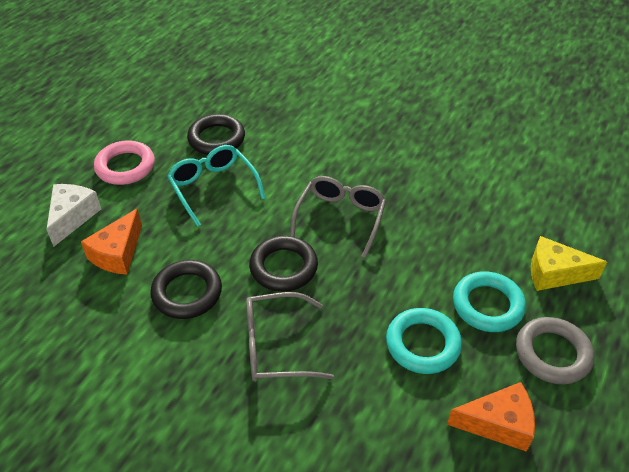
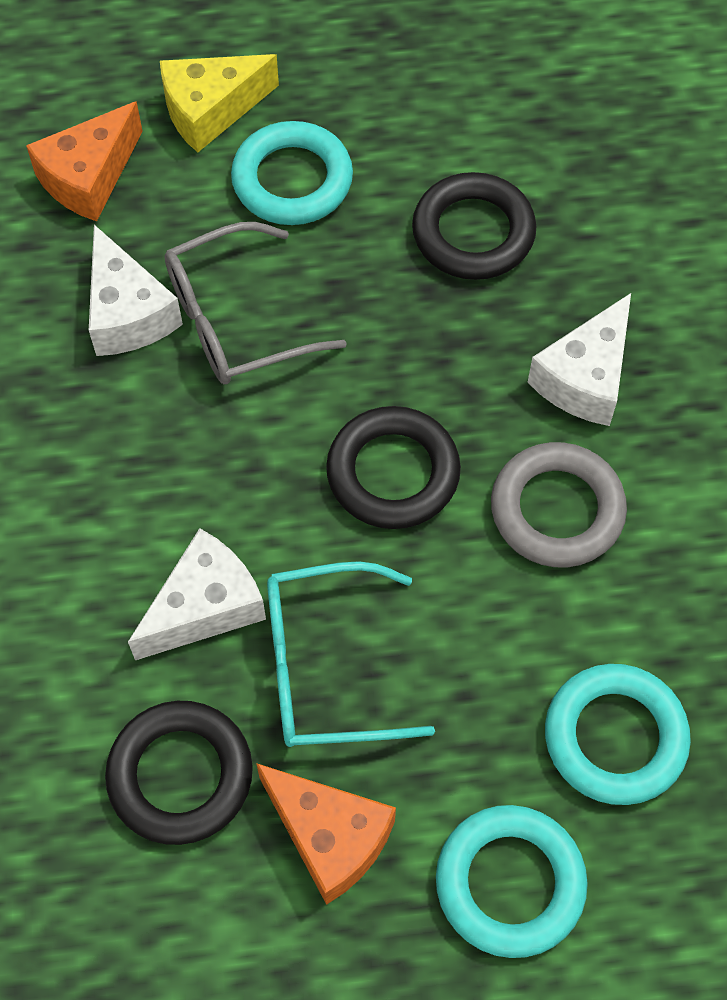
grey glasses: [246,292,334,382] [290,176,386,258] = 2 -> [164,222,347,384] = 1
pink ring: [94,140,155,185] = 1 -> none = 0
turquoise ring: [386,308,462,374] [453,271,526,332] = 2 -> [231,121,353,225] [436,805,588,958] [545,664,691,805] = 3
white cheese: [46,184,101,247] = 1 -> [89,225,183,356] [128,528,266,660] [528,293,631,426] = 3

